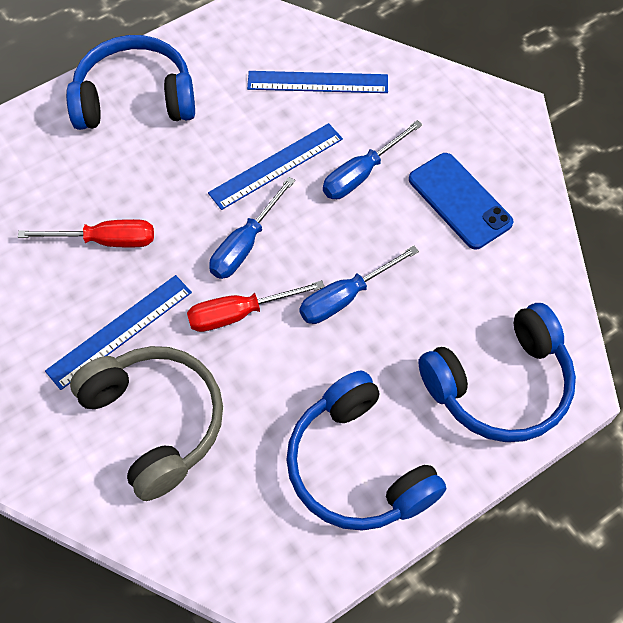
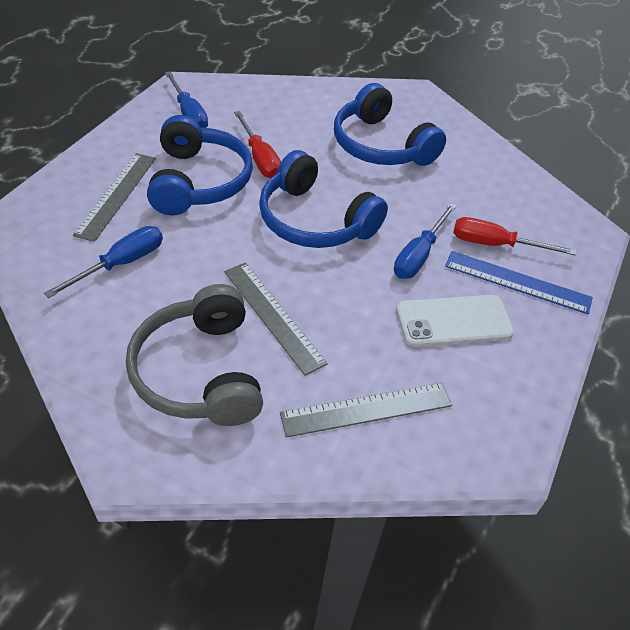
blue phone: [409,153,513,249] = 1 -> none = 0
blue ruler: [45,275,192,390] [208,123,343,210] [247,71,388,93] = 3 -> [445,251,593,314] = 1
grey ruler: none = 0 -> [73,153,156,242] [224,262,328,376] [280,383,452,438] = 3
white phone: none = 0 -> [396,295,514,347] = 1

